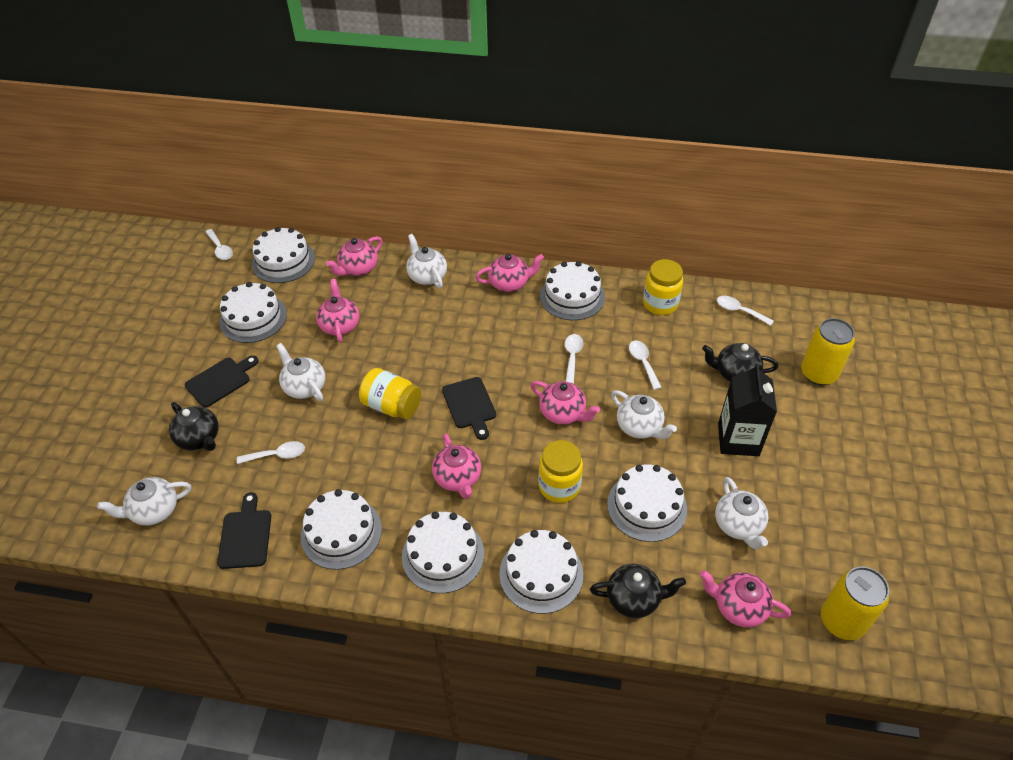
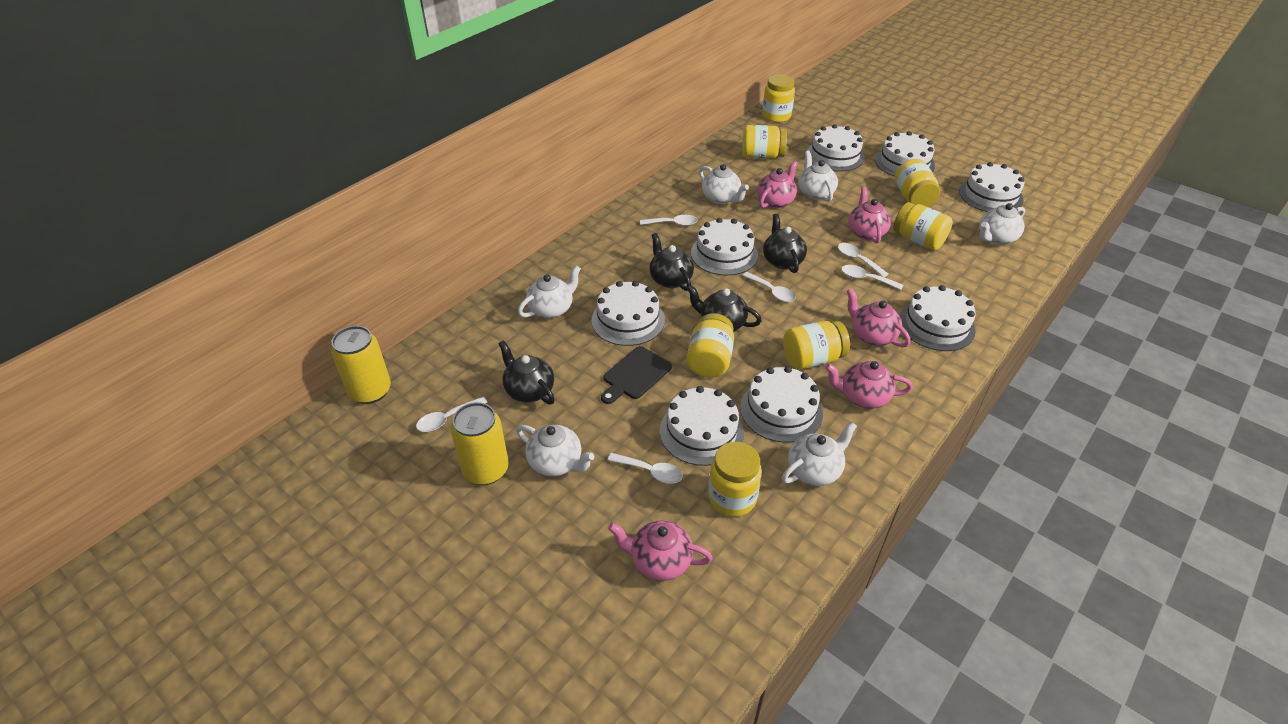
black carton: [718,363,777,456] = 1 -> none = 0
black cutting board: [185,355,259,408] [217,492,271,569] [442,377,496,440] = 3 -> [601,346,672,404] = 1
black teapot: [169,402,219,451] [590,564,686,618] [702,343,778,382] = 3 -> [498,340,555,404] [649,233,694,291] [686,285,762,332] [763,214,807,273] = 4
pink teapot: [316,279,360,343] [326,236,383,276] [432,433,481,499] [475,254,544,292] [531,381,600,425] [700,570,791,628] = 6 -> [608,520,713,581] [757,161,797,208] [825,361,913,409] [847,288,910,347] [848,187,891,244] = 5
white cake: [219,282,287,343] [252,227,315,283] [301,489,382,570] [402,512,484,593] [499,530,583,614] [540,261,605,320] [607,465,687,542] = 7 -> [591,281,665,346] [660,386,744,466] [691,218,758,276] [740,366,823,443] [807,124,865,172] [875,131,935,177] [900,285,976,351] [959,162,1024,212] = 8
white spoon: [205,229,233,260] [237,441,305,464] [565,334,583,384] [629,341,662,390] [717,296,774,326] = 5 -> [416,396,488,432] [607,453,683,484] [640,215,698,226] [742,272,796,302] [838,243,889,278] [841,265,903,290] = 6
white teapot: [97,477,191,526] [276,343,325,401] [406,234,447,288] [611,390,677,439] [715,477,768,549] = 5 -> [516,425,594,476] [518,265,581,318] [699,164,749,204] [782,422,857,486] [798,151,838,202] [979,203,1025,245] = 6
yellow jar: [359,368,421,419] [538,440,583,503] [643,259,683,315] = 3 -> [687,313,734,378] [708,442,762,517] [742,125,787,159] [762,74,795,122] [783,321,850,370] [893,202,953,250] [895,159,940,207] = 7

